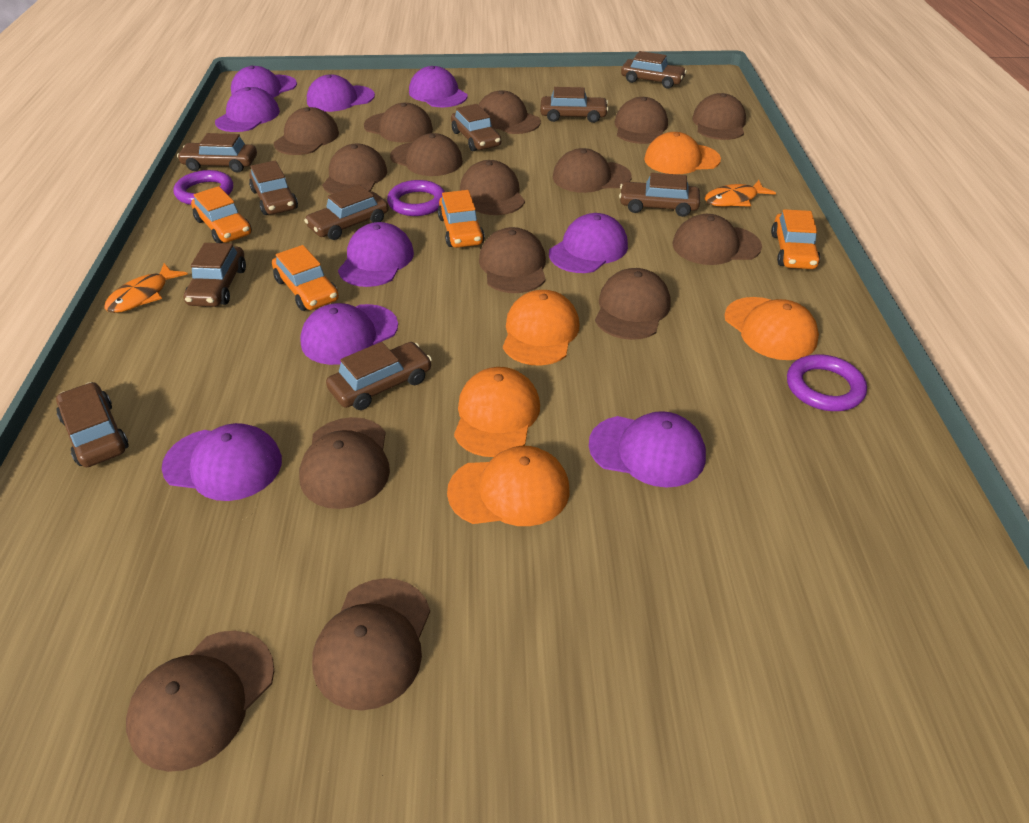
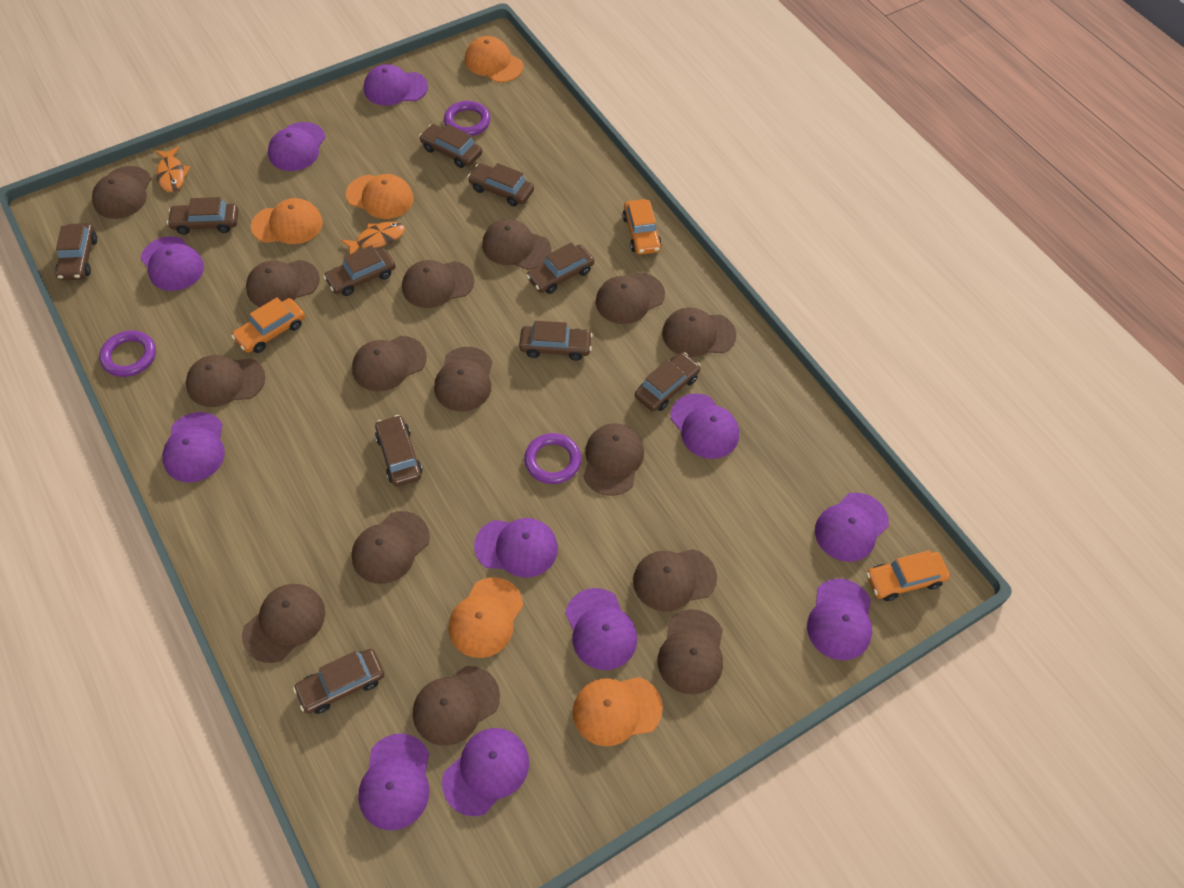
orange car: [191,186,252,243] [272,245,339,311] [438,190,485,248] [771,209,820,269] = 4 -> [231,297,305,353] [622,199,662,255] [866,550,950,601] = 3
purple cap: [162,423,282,501] [215,87,280,132] [231,66,297,98] [300,303,398,365] [307,74,375,112] [338,222,414,287] [409,66,468,107] [549,213,628,273] [589,411,706,488] = 9 -> [140,236,204,291] [162,412,225,482] [268,122,326,171] [358,733,429,830] [364,64,428,106] [442,728,529,816] [474,518,558,577] [565,588,637,670] [670,393,739,459] [807,578,872,660] [815,492,889,562] = 11

